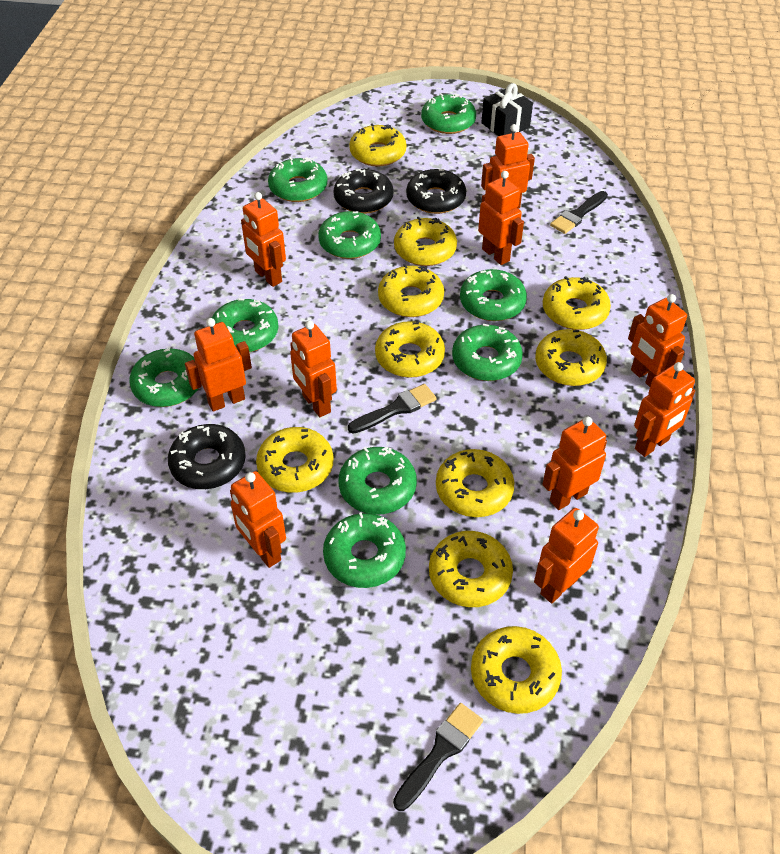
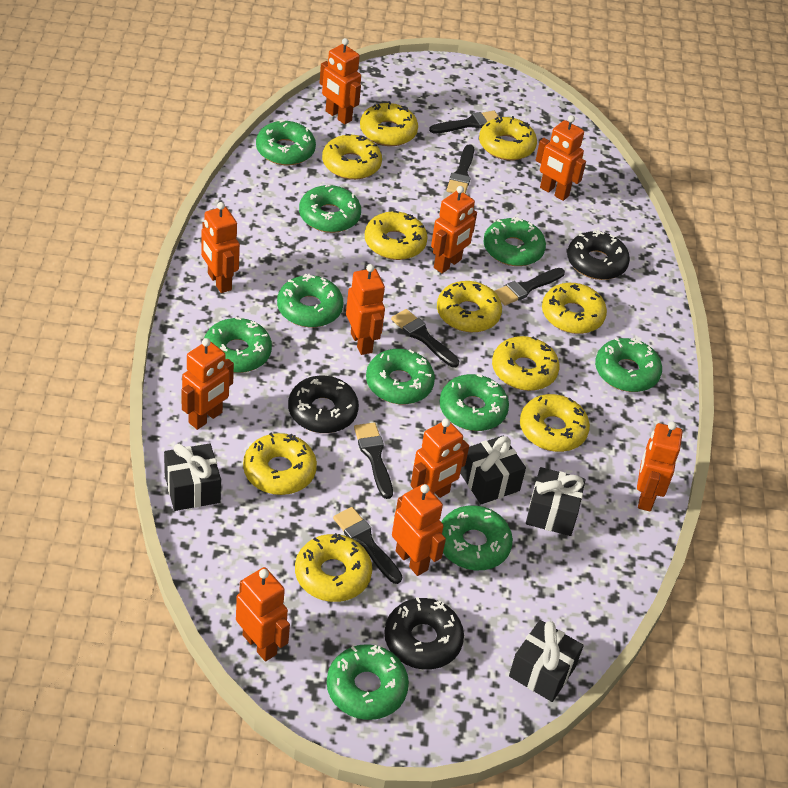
black brush: [348,384,437,434] [393,703,483,811] [550,191,608,234] = 3 -> [333,507,403,584] [354,422,393,499] [391,309,459,367] [429,111,499,133] [447,144,474,194] [494,268,565,306] = 6
black gift: [481,83,533,136] = 1 -> [164,443,221,511] [460,435,526,504] [509,620,584,702] [526,467,585,536] = 4
green donut: [129,348,199,407] [212,298,279,352] [268,157,328,202] [318,211,381,259] [323,512,406,588] [339,447,417,514] [421,93,476,134] [452,324,523,381] [460,269,527,321] = 9 -> [204,317,272,373] [256,120,316,165] [277,274,344,327] [299,185,361,233] [327,644,409,720] [366,349,435,404] [439,374,509,431] [441,505,513,570] [483,216,546,266] [595,337,662,392] = 10

